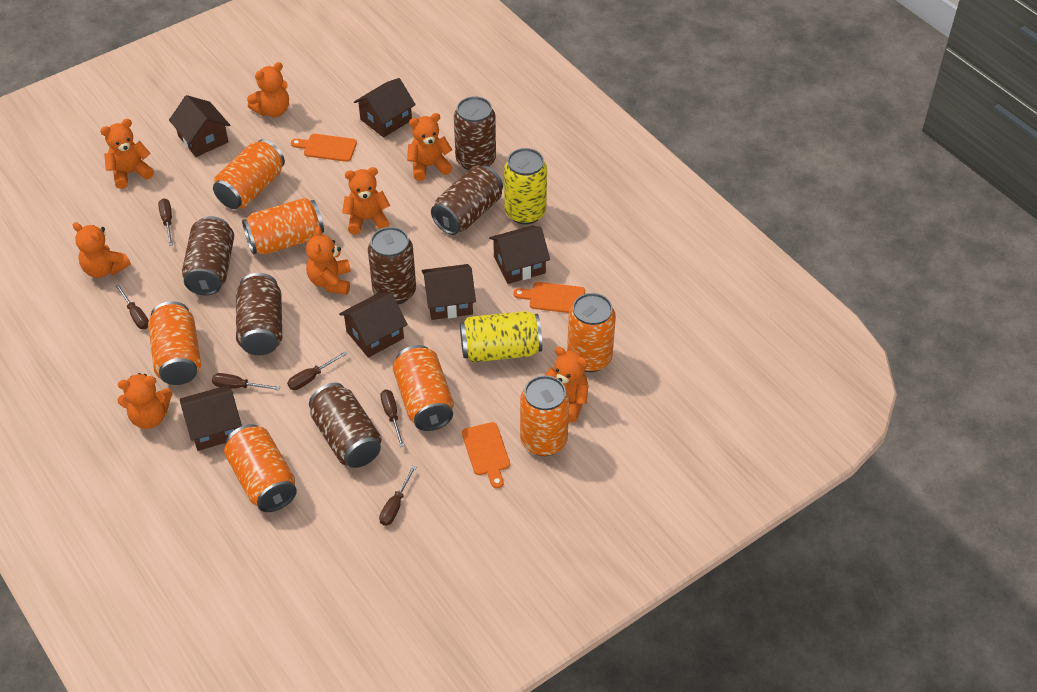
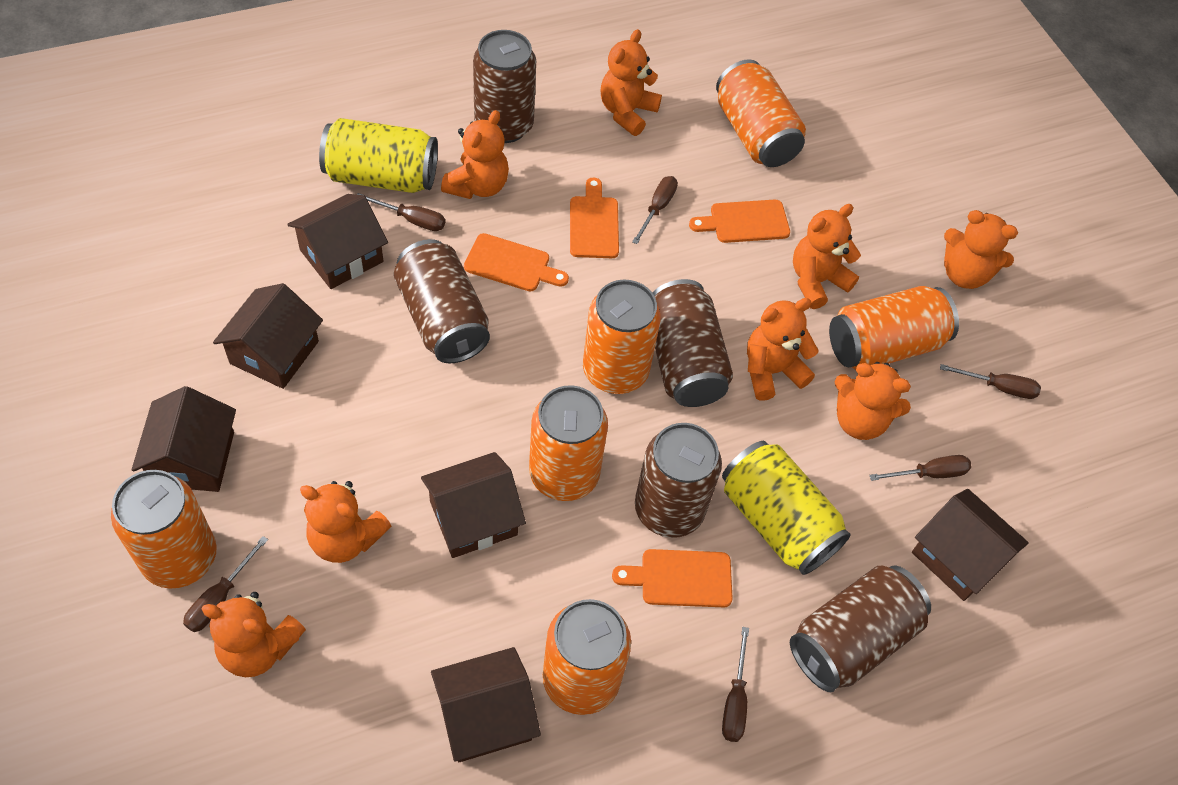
brown can: [182,216,234,295] [236,273,282,355] [309,383,382,468] [368,227,416,304] [431,165,503,235] [454,96,496,170] = 6 -> [394,239,490,363] [473,30,536,143] [635,423,722,538] [653,279,733,407] [790,566,931,692] = 5
orange can: [148,301,201,385] [213,139,285,209] [224,424,297,512] [242,198,324,255] [393,345,454,431] [520,375,569,456] [567,293,616,372] = 7 -> [111,470,217,588] [529,385,608,501] [543,599,631,715] [583,280,661,394] [716,59,806,167] [829,286,959,370] = 6
orange cutting board: [291,134,357,162] [462,422,510,488] [513,282,585,313] = 3 -> [464,233,569,292] [570,177,619,258] [612,549,733,607] [689,200,790,243] = 4

